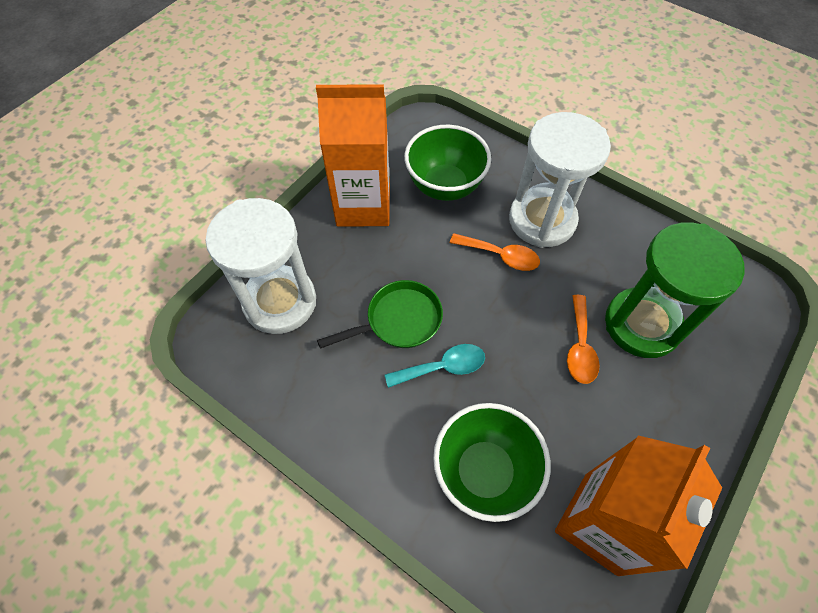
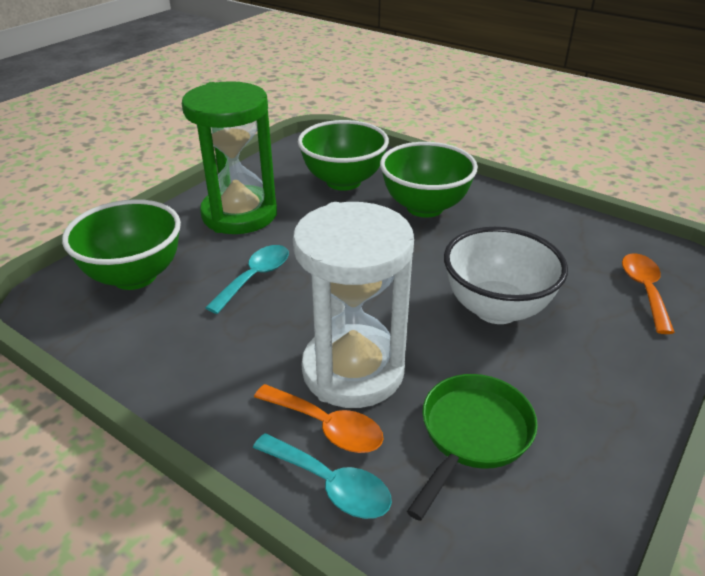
green bowl: [404,125,492,201] [433,403,551,522] = 2 -> [62,199,181,290] [298,120,389,191] [380,142,478,218] = 3
orange carton: [316,84,390,227] [555,435,722,576] = 2 -> none = 0
turquoise spoon: [385,344,485,388] = 1 -> [205,245,289,314] [253,433,392,519] = 2
white bowl: none = 0 -> [444,227,568,324] = 1
white hourglass: [205,198,316,334] [509,112,611,248] = 2 -> [293,202,414,408] = 1

